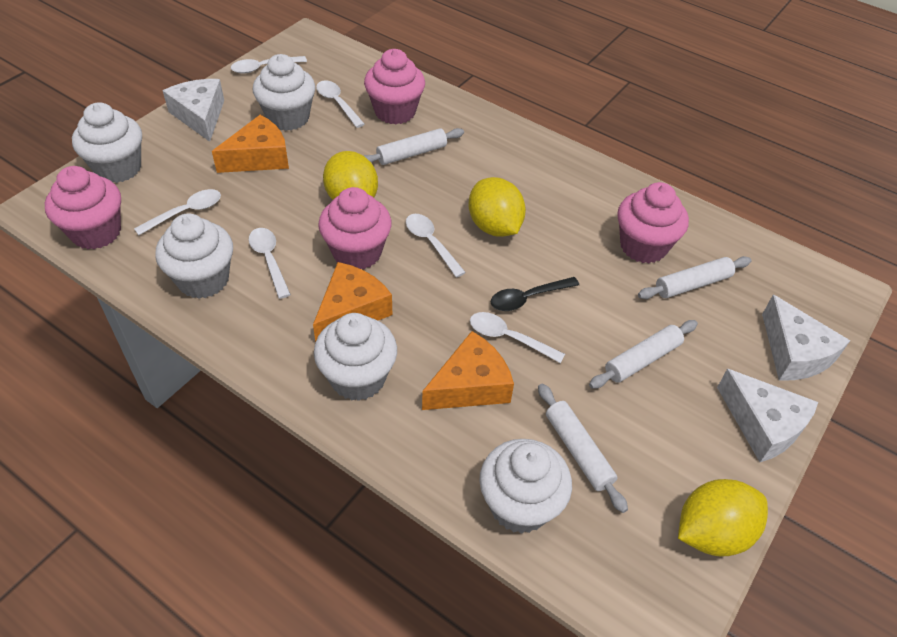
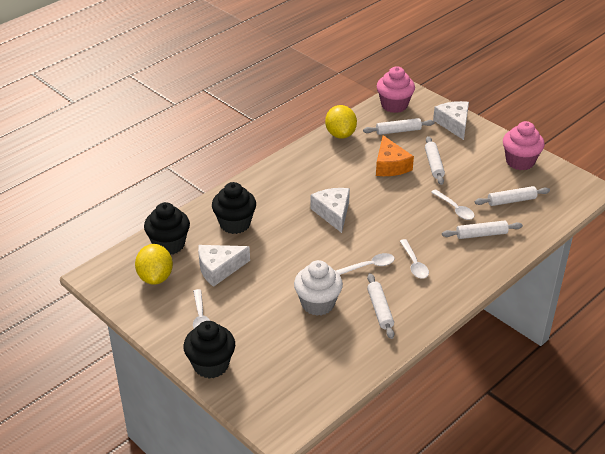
black cupcake: none = 0 -> [144,202,190,255] [183,321,235,379] [212,182,256,234] = 3
black spoon: [491,277,579,311] = 1 -> none = 0
orange cheese: [212,115,289,173] [313,262,392,342] [422,331,514,410] = 3 -> [376,135,414,176] = 1
pink cupcake: [45,166,121,249] [318,187,392,269] [364,49,425,124] [617,182,689,263] = 4 -> [377,66,415,113] [503,121,545,170] = 2
white cupcake: [72,102,142,183] [155,213,233,299] [253,54,316,131] [314,313,397,401] [479,439,572,534] = 5 -> [294,260,343,316] = 1
white rolling pin: [364,128,464,165] [538,384,628,513] [589,320,698,389] [638,256,751,299] = 4 -> [363,118,435,135] [367,273,394,339] [425,136,445,185] [442,221,523,239] [475,186,550,206] = 5
white spoon: [134,189,221,235] [231,56,307,74] [249,228,291,299] [316,81,365,128] [406,214,466,277] [470,312,565,363] = 6 -> [193,289,210,328] [336,253,395,275] [400,239,429,279] [431,189,475,220] = 4
yellow lemon: [323,151,378,200] [469,177,526,237] [678,479,768,557] = 3 -> [135,244,173,285] [325,105,357,139] = 2

